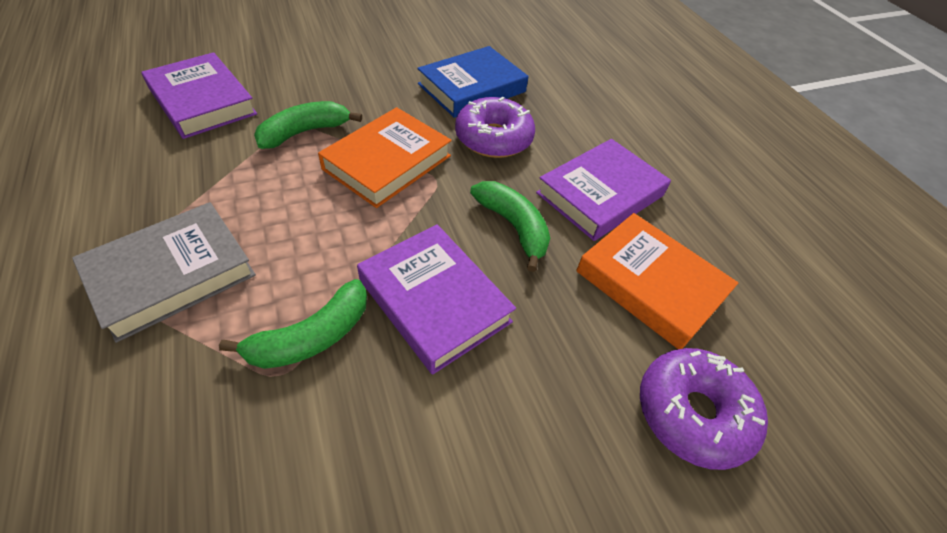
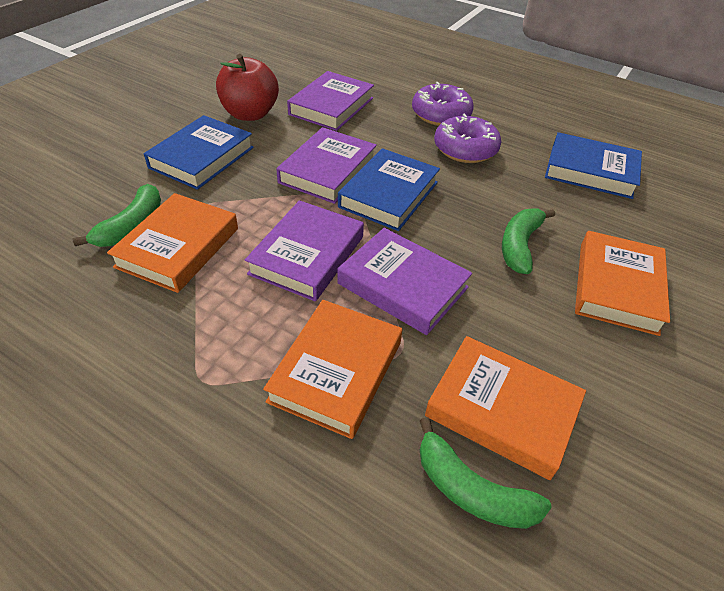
blue book: [417,46,529,118] = 1 -> [144,115,254,190] [338,148,440,231] [545,132,642,199] = 3
grey book: [72,202,256,343] = 1 -> none = 0
orange book: [318,107,452,208] [576,213,738,349] = 2 -> [107,193,238,293] [263,300,402,439] [425,336,586,480] [575,231,670,336] = 4
purple book: [142,52,257,139] [357,224,516,375] [536,139,671,241] = 3 -> [245,200,364,301] [276,127,377,204] [287,71,374,131] [337,228,472,335] = 4
red apple: none = 0 -> [216,54,279,121] = 1

